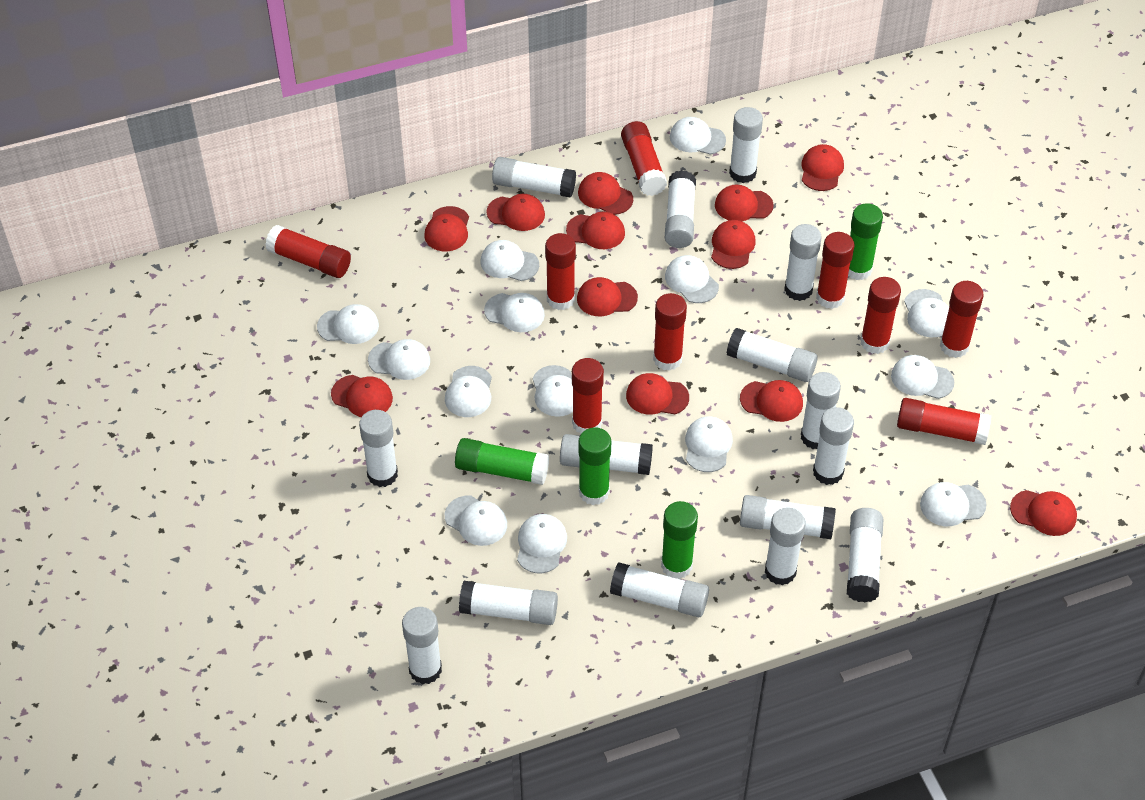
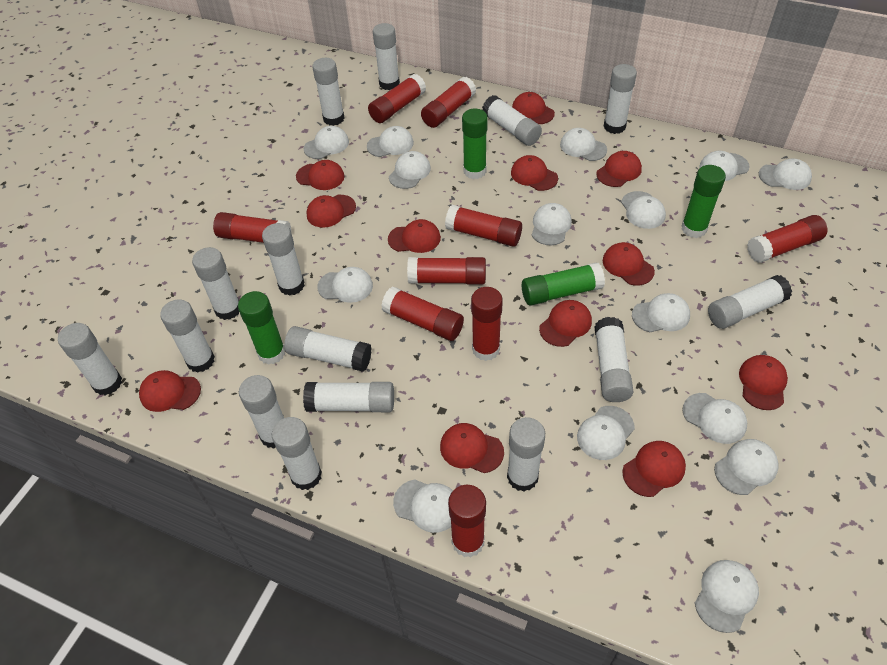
white cap: [317,304,379,344] [368,339,430,380] [445,366,492,417] [445,496,507,546] [481,240,539,281] [484,293,545,332] [517,514,567,573] [533,365,573,417] [665,255,719,303] [670,117,726,155] [685,416,733,472] [891,355,954,399] [904,289,949,337] [920,482,986,526] = 14 -> [304,126,349,159] [317,267,373,303] [367,126,414,157] [389,151,431,189] [393,479,453,533] [532,203,572,245] [560,128,607,161] [577,406,635,460] [621,191,666,229] [632,293,690,332] [682,393,747,444] [695,560,759,633] [699,151,750,181] [714,439,779,495] [759,158,812,190] = 15

